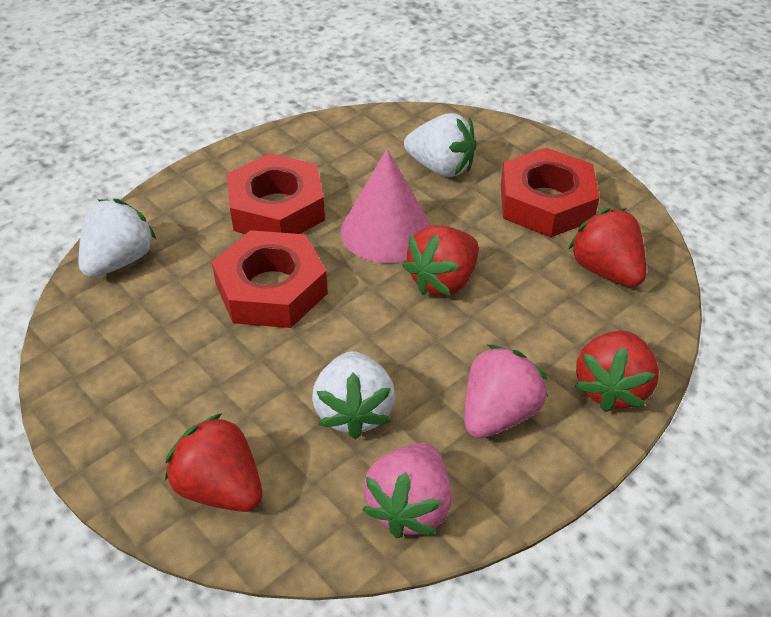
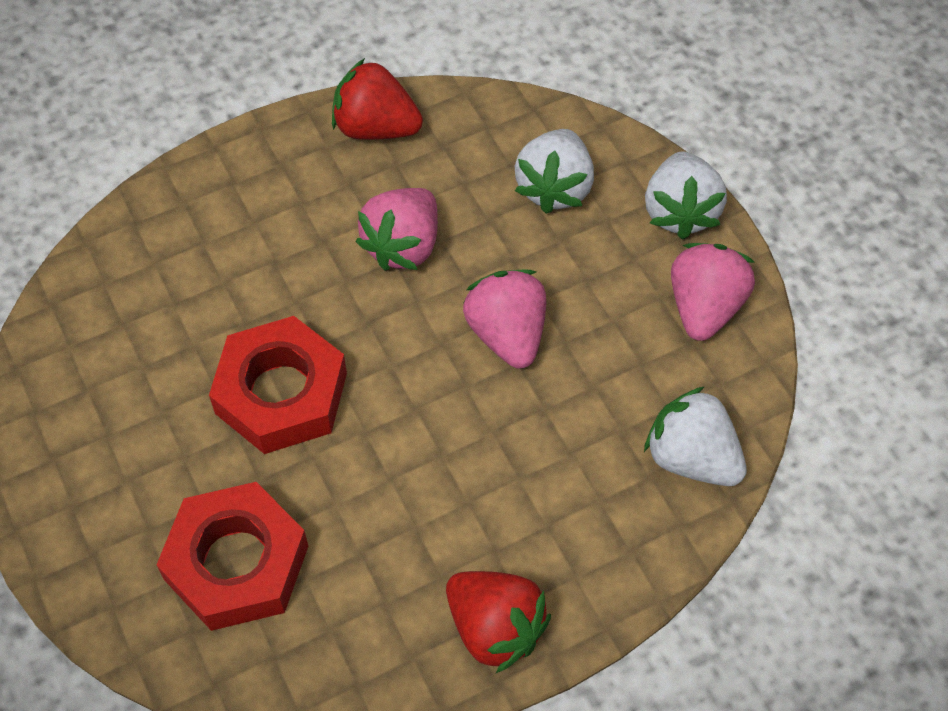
pink cone: [341,149,431,263] = 1 -> none = 0
pink strawberry: [362,443,451,538] [464,345,548,439] = 2 -> [356,188,438,271] [463,269,546,369] [671,243,755,341] = 3
red nut: [212,230,328,328] [227,153,325,234] [501,148,599,237] = 3 -> [157,482,308,631] [209,316,347,454] = 2
red strawberry: [165,413,262,512] [403,226,479,296] [568,208,646,287] [575,330,659,412] = 4 -> [332,58,423,140] [446,571,551,673] = 2

